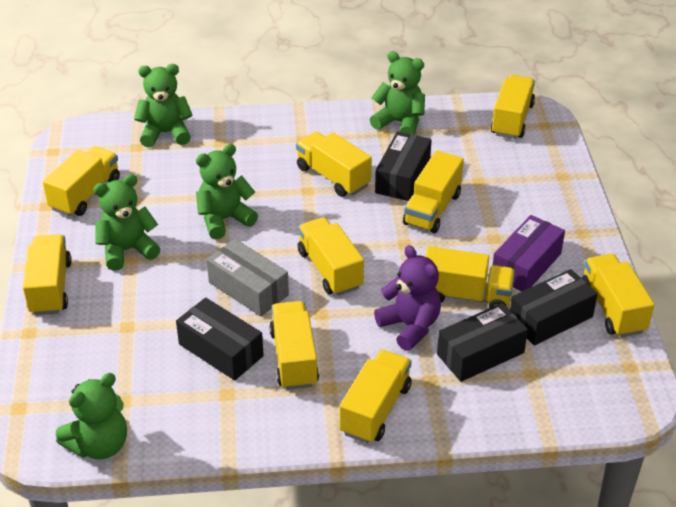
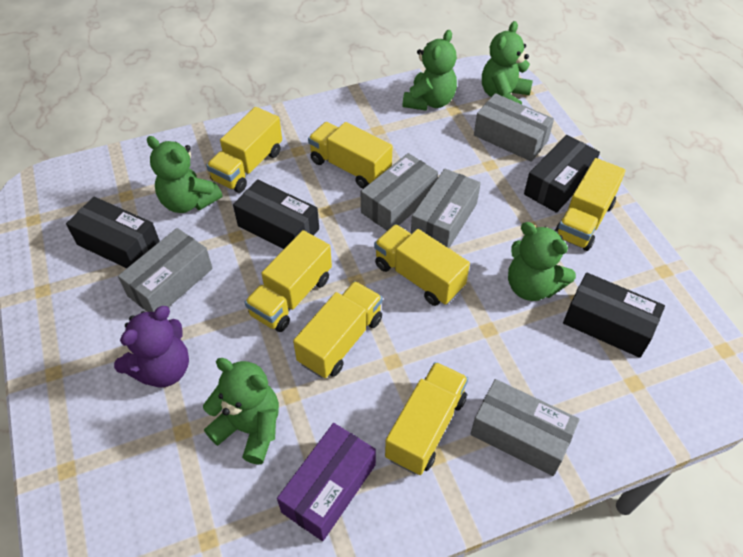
grey box: [207,239,289,317] = 1 -> [118,228,213,312] [361,153,438,231] [411,169,481,248] [471,379,580,476] [474,93,554,162] = 5
yellow truck: [23,234,72,315] [43,146,120,217] [269,301,319,390] [296,132,372,197] [298,217,364,296] [339,350,412,444] [403,150,464,233] [425,246,515,308] [491,75,535,139] [581,254,654,337] = 10 -> [206,107,282,193] [245,230,332,332] [293,281,383,378] [308,122,393,189] [374,224,470,306] [385,362,468,475] [555,158,626,251] = 7

